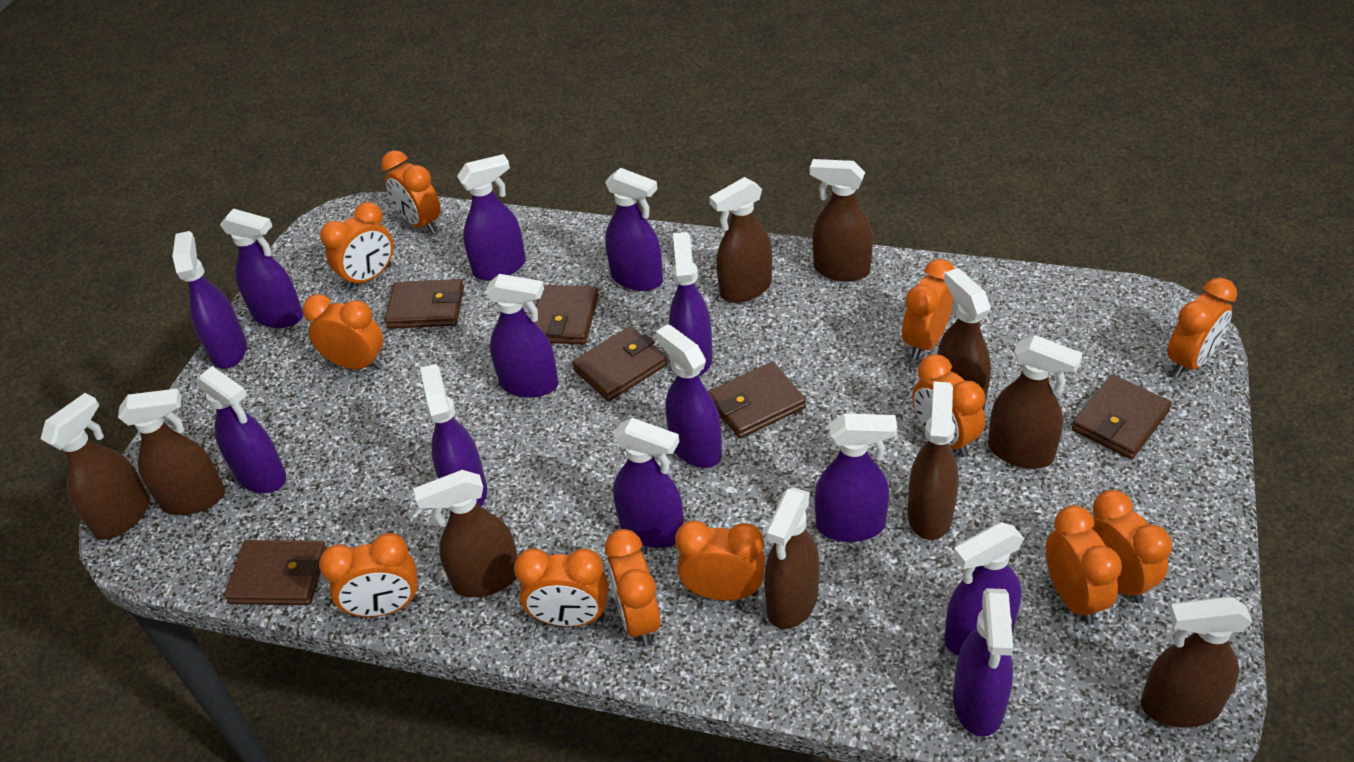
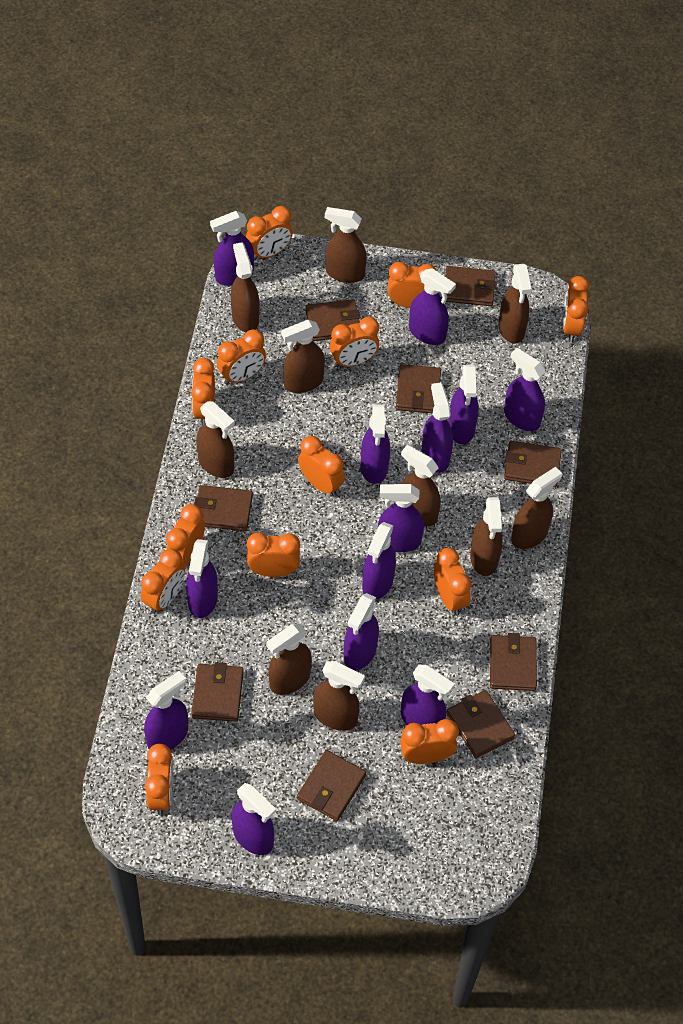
brown wallet: [224,540,327,605] [385,279,464,329] [534,285,599,345] [572,326,668,401] [708,362,806,438] [1072,375,1172,459] = 6 -> [191,662,244,722] [194,485,253,531] [297,750,366,821] [305,299,361,341] [396,364,441,413] [445,266,497,306] [447,690,515,758] [490,633,537,691] [504,441,562,487] = 9
orange clock: [302,294,383,370] [319,533,419,617] [320,202,393,290] [381,150,441,234] [514,548,608,627] [605,529,661,646] [675,521,765,601] [902,259,955,360] [912,354,985,457] [1046,505,1122,625] [1092,490,1172,603] [1167,277,1237,378] = 12 -> [141,549,185,614] [145,744,174,815] [166,504,205,566] [191,358,215,426] [217,329,266,385] [246,206,293,260] [247,533,300,577] [298,436,345,497] [330,317,379,367] [388,262,437,308] [400,719,459,764] [434,548,471,615] [562,276,589,342] = 13

